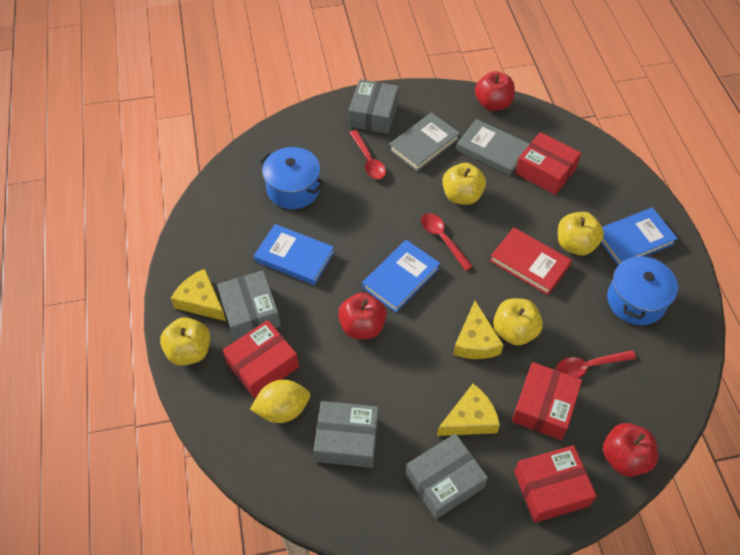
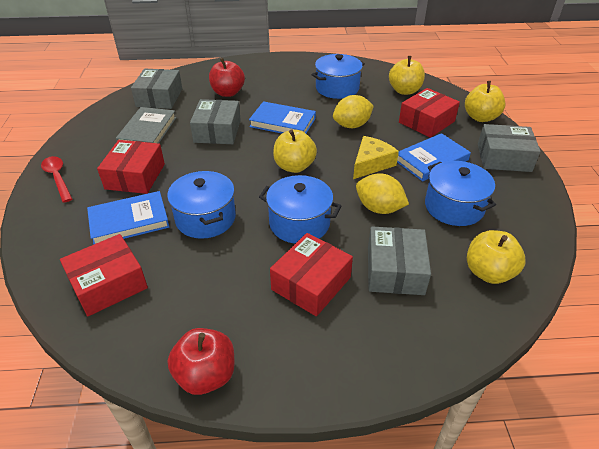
blue pot: [259,147,325,209] [607,254,678,325] = 2 -> [167,171,236,239] [259,175,341,244] [311,54,365,99] [425,161,496,226] = 4
grey book: [389,112,460,172] [456,119,530,175] = 2 -> [116,107,176,143] = 1
red apple: [338,293,387,339] [475,71,515,111] [603,423,658,477] = 3 -> [168,328,235,395] [209,58,245,97] = 2
red book: [490,227,572,295] = 1 -> none = 0
red spoon: [350,130,386,179] [421,213,473,271] [556,350,636,378] = 3 -> [41,156,72,203] = 1
yellow cheese: [171,269,226,321] [437,384,500,436] [453,301,503,359] = 3 -> [353,136,399,179] = 1
yellow lemon: [250,380,310,423] = 1 -> [333,95,374,128] [356,173,409,214] = 2

